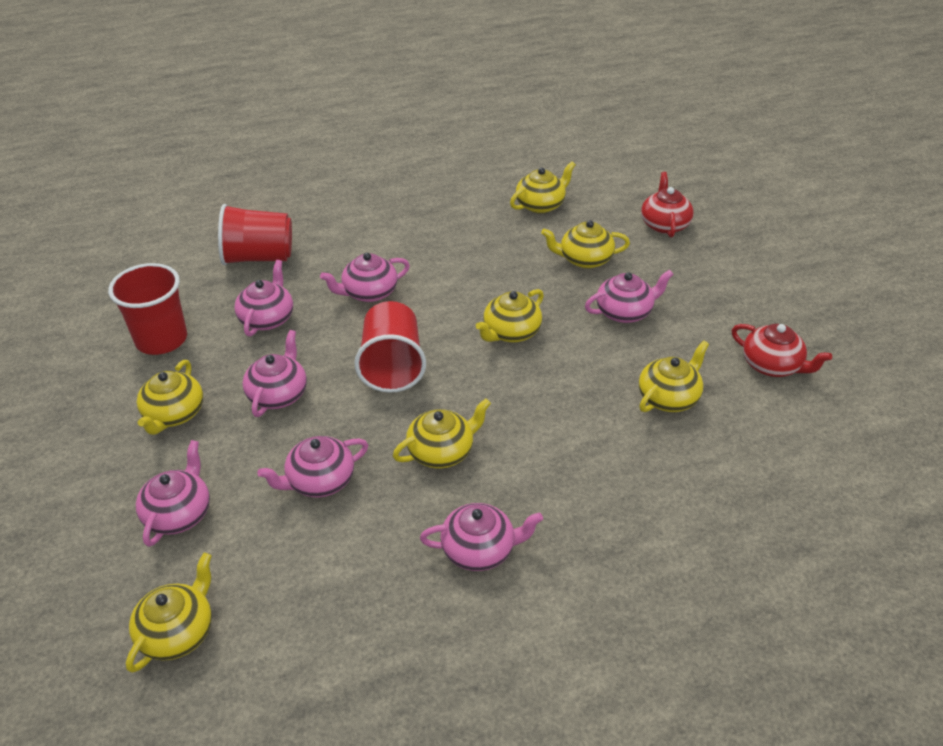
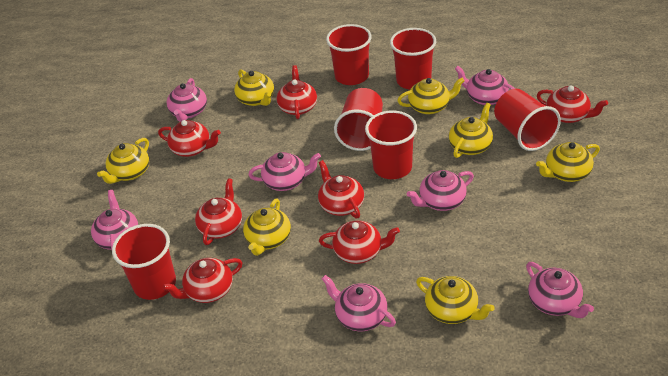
red cup: [108,263,187,355] [218,204,292,265] [354,301,426,393] = 3 -> [112,224,176,300] [326,24,372,85] [334,88,383,151] [365,111,417,179] [390,28,436,89] [494,89,561,151] = 6
red teapot: [641,172,694,238] [731,324,832,377] = 2 -> [158,120,221,157] [162,258,243,303] [195,178,242,245] [277,65,317,119] [318,160,364,219] [319,221,400,264] [537,85,608,123] = 7

